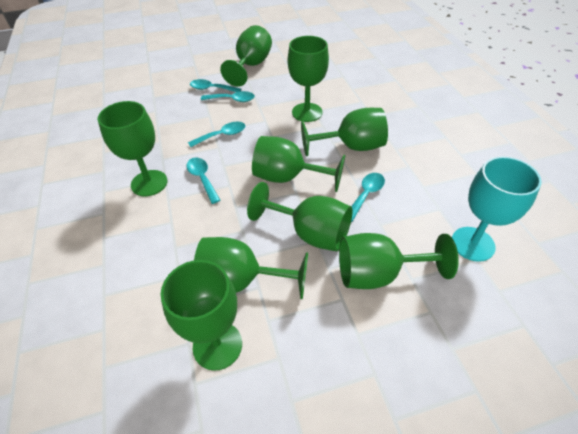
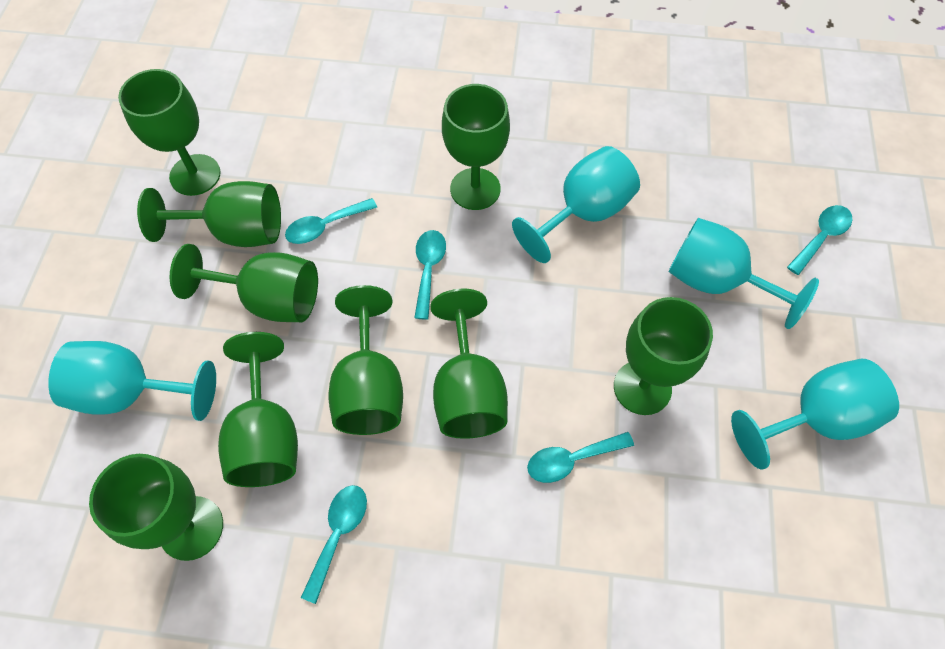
turquoise goblet: [452,157,542,262] = 1 -> [48,341,216,421] [512,146,640,263] [668,218,819,329] [731,359,899,470] = 4

